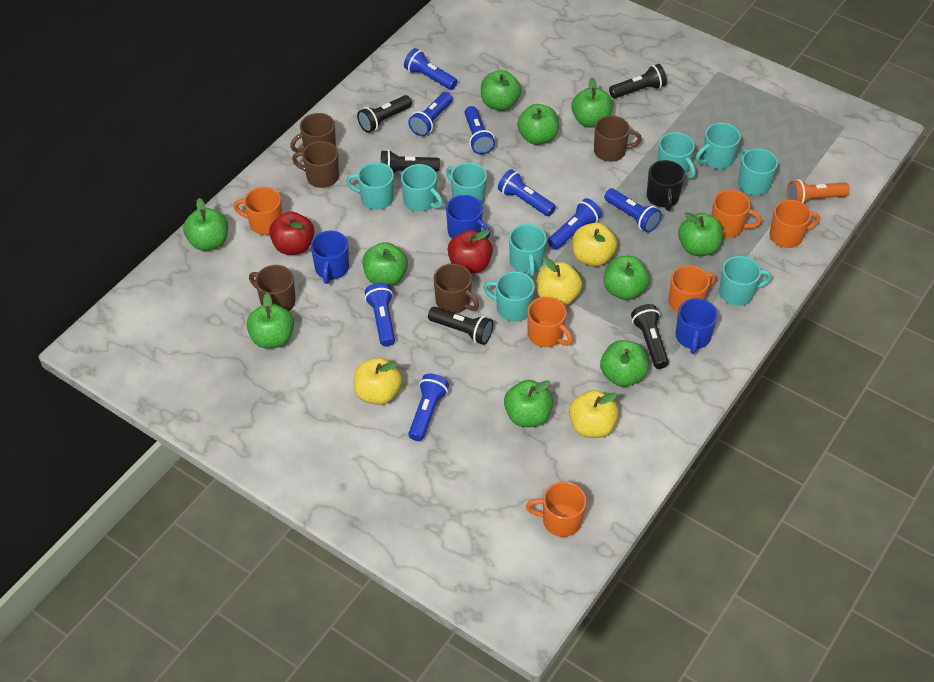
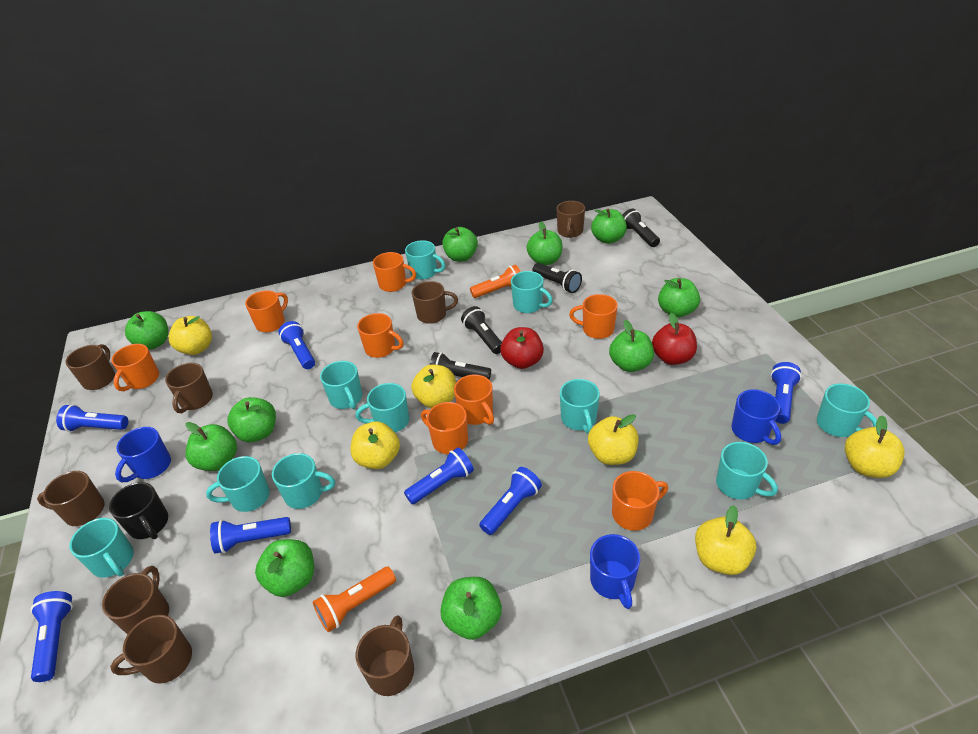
black flashlight: [357,95,412,133] [381,150,440,173] [428,307,493,345] [609,64,667,99] [631,304,669,369] = 5 -> [430,352,491,380] [461,306,502,354] [533,263,582,293] [623,209,660,247] = 4
blue flashlight: [365,283,395,347] [404,48,458,90] [408,92,452,136] [408,374,449,441] [465,106,495,155] [498,169,556,216] [548,198,602,250] [604,189,661,232] = 8 -> [30,591,73,682] [56,404,128,432] [210,517,291,554] [278,321,315,369] [404,447,474,504] [479,467,542,535] [771,362,802,424] = 7
brown mug: [249,265,296,311] [290,113,336,152] [292,141,339,188] [434,263,479,313] [594,115,642,162] = 5 -> [37,471,105,526] [66,344,115,390] [102,566,169,635] [110,615,192,684] [165,363,213,413] [356,615,414,696] [412,281,458,324] [557,201,585,238] = 8
orange flashlight: [787,179,850,204] = 1 -> [313,567,396,632] [470,265,521,298] = 2
orange mug: [234,187,282,235] [526,482,586,537] [527,297,573,348] [668,265,716,313] [711,190,762,238] [770,200,820,248] = 6 -> [111,344,159,391] [245,290,288,332] [357,313,403,358] [373,252,416,292] [421,402,468,454] [454,374,494,425] [569,294,618,339] [612,471,668,531] = 8
turquoise mug: [346,162,394,210] [401,164,443,212] [446,162,487,204] [483,271,535,322] [509,224,547,277] [657,132,696,179] [695,123,741,169] [719,256,772,306] [738,148,778,195] = 9 -> [69,518,134,578] [206,456,270,512] [272,453,335,509] [320,361,362,409] [356,383,409,432] [405,240,445,280] [511,271,553,313] [560,379,600,434] [716,442,778,500] [817,383,877,437] = 10
yellow apple: [354,358,402,405] [537,257,582,306] [569,390,619,438] [572,223,617,266] = 4 -> [169,316,212,355] [350,421,400,469] [411,365,456,408] [588,414,639,465] [695,505,756,575] [845,415,905,478] = 6

